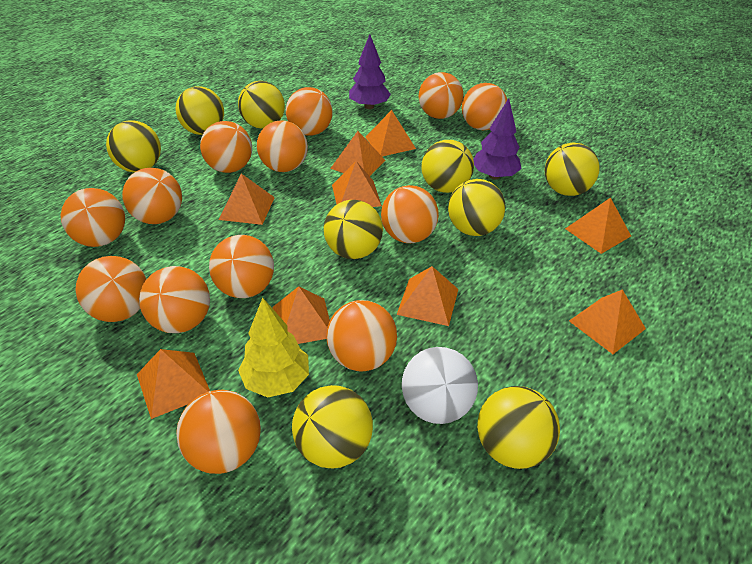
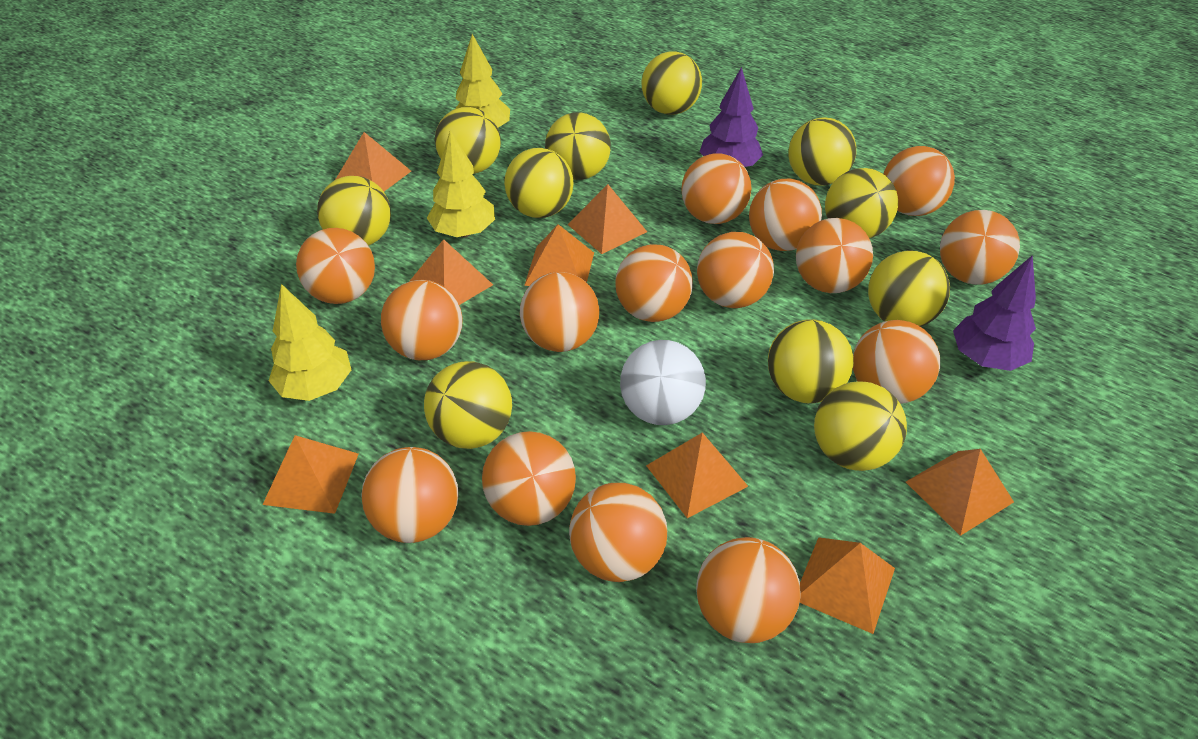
orange ball: [61,188,125,247] [75,256,146,322] [122,168,182,224] [139,266,210,333] [176,390,261,474] [200,121,252,173] [209,235,274,298] [257,120,308,172] [286,87,332,136] [326,300,397,371] [381,185,439,243] [419,72,463,119] [462,83,507,130] = 13 -> [296,228,375,304] [362,447,459,543] [381,280,463,360] [482,431,576,526] [520,272,599,352] [569,483,667,582] [615,244,693,322] [681,153,751,224] [696,537,800,643] [697,232,774,308] [749,179,822,251] [796,218,873,293] [853,320,940,404] [884,146,955,216] [940,210,1020,285] = 15
orange pyramid: [137,349,210,419] [219,174,275,225] [272,286,330,344] [330,131,386,176] [332,161,382,207] [365,110,416,156] [397,266,458,326] [565,197,631,254] [569,290,646,354] = 9 -> [263,435,359,514] [335,132,411,191] [409,239,493,305] [524,224,594,286] [568,184,647,254] [646,432,748,518] [799,537,895,634] [906,449,1014,536] = 8
yellow ball: [106,120,161,172] [176,86,224,135] [238,81,285,129] [292,385,373,468] [324,200,383,259] [421,140,474,193] [448,179,506,236] [477,386,560,469] [545,143,599,196] = 9 -> [317,176,391,246] [424,361,512,449] [435,107,501,174] [504,148,574,218] [545,112,611,180] [642,51,702,115] [768,319,854,403] [788,117,856,186] [814,381,907,471] [825,168,898,238] [868,250,950,327] = 11
yellow tree: [238,297,309,398] = 1 -> [269,284,351,401] [427,130,495,237] [455,34,510,128] = 3

